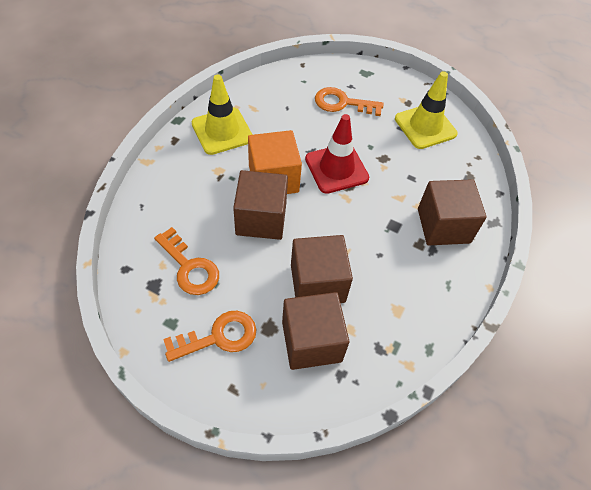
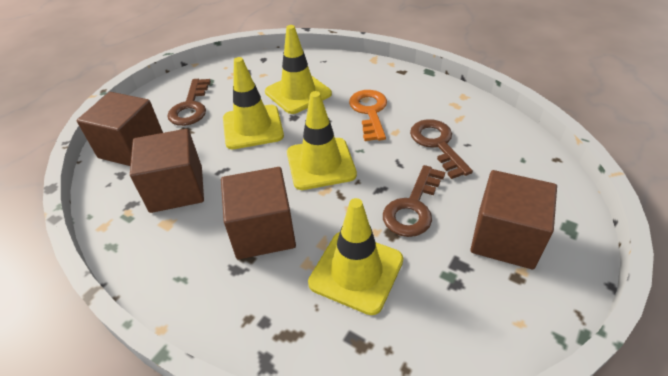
brown key: none = 0 -> [168,79,211,126] [383,165,445,237] [410,119,473,179] = 3
orange cube: [248,130,302,194] = 1 -> none = 0
orange key: [154,227,219,295] [163,311,256,362] [315,87,383,116] = 3 -> [349,90,387,141] = 1
red traffic cone: [305,114,369,194] = 1 -> none = 0
yellow traffic cone: [192,75,253,155] [395,71,457,149] = 2 -> [223,57,284,149] [265,25,332,114] [287,91,357,190] [308,198,403,315] = 4

